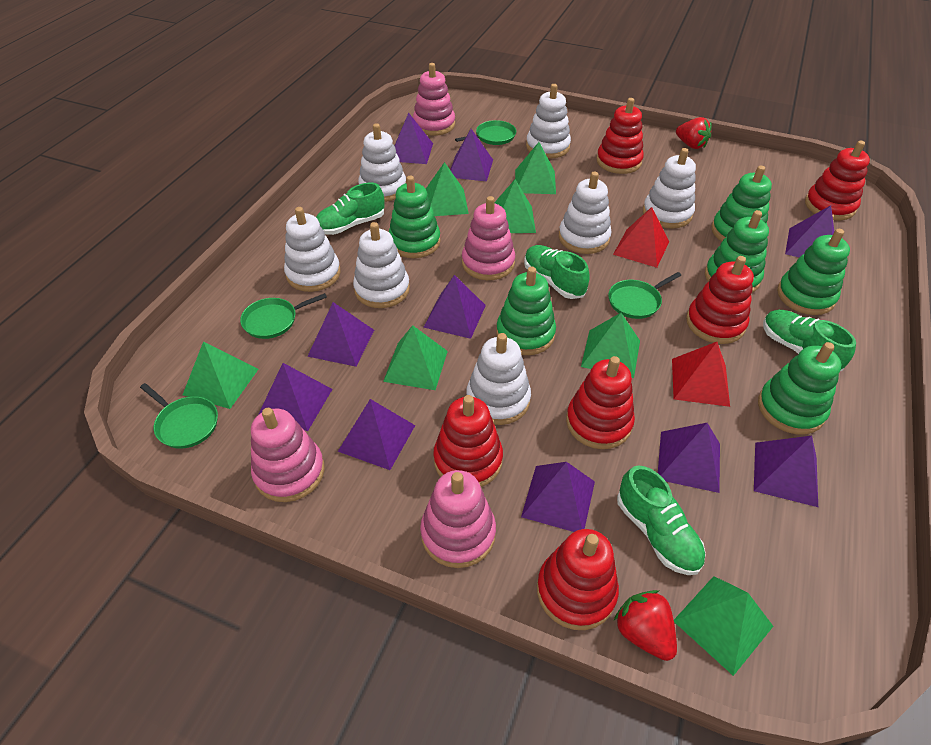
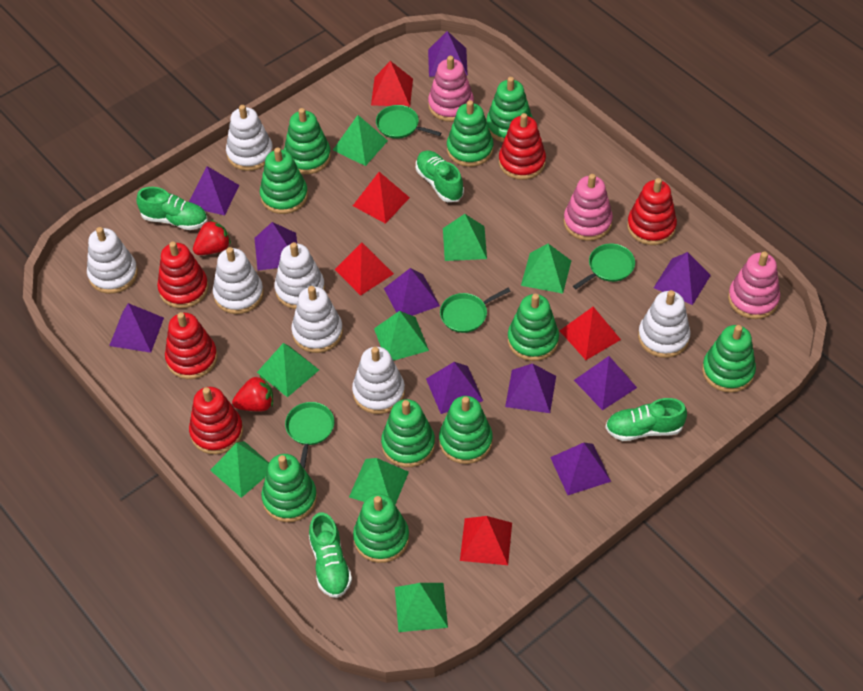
green pyramid: [183,341,258,409] [383,325,448,390] [426,162,469,216] [495,179,536,233] [515,142,556,194] [581,313,640,378] [674,576,773,676] = 7 -> [210,441,269,498] [257,343,319,398] [333,115,388,166] [349,458,409,504] [374,311,429,361] [395,583,448,632] [443,214,487,261] [521,244,571,294] = 8
green stacking toy: [389,176,441,258] [496,267,556,355] [705,210,769,293] [712,165,772,241] [758,342,841,435] [777,229,850,315] = 6 -> [260,147,308,214] [261,454,317,522] [284,108,331,174] [353,494,409,563] [381,399,435,467] [439,396,493,464] [447,100,493,167] [486,77,532,142] [508,294,559,361] [702,325,756,393] = 10
pink stacking toy: [251,408,325,502] [413,63,455,136] [420,470,496,568] [462,196,515,280] = 4 -> [428,56,474,122] [564,174,613,241] [728,252,780,319] = 3
red pyramid: [613,207,669,268] [672,342,730,407] = 2 -> [335,242,394,296] [353,172,410,224] [371,61,413,107] [460,516,512,565] [560,307,621,360] = 5
red stacking toy: [433,395,503,487] [537,529,619,630] [566,356,635,449] [597,98,644,174] [686,256,754,344] [805,140,870,220] = 6 -> [157,242,208,308] [165,312,217,379] [189,387,243,454] [499,113,546,180] [627,178,677,245] = 5

